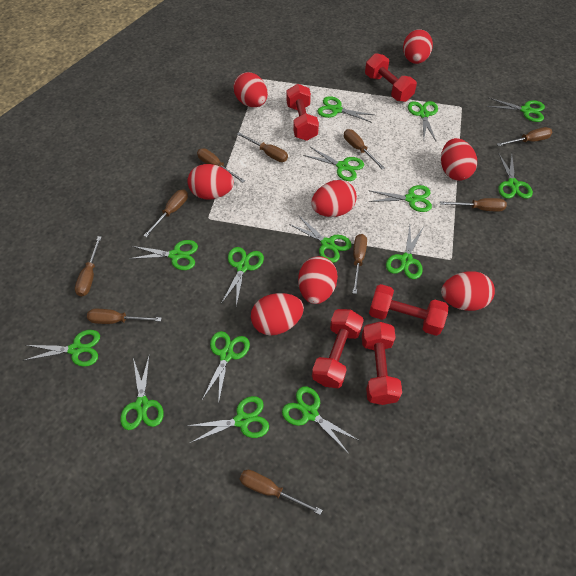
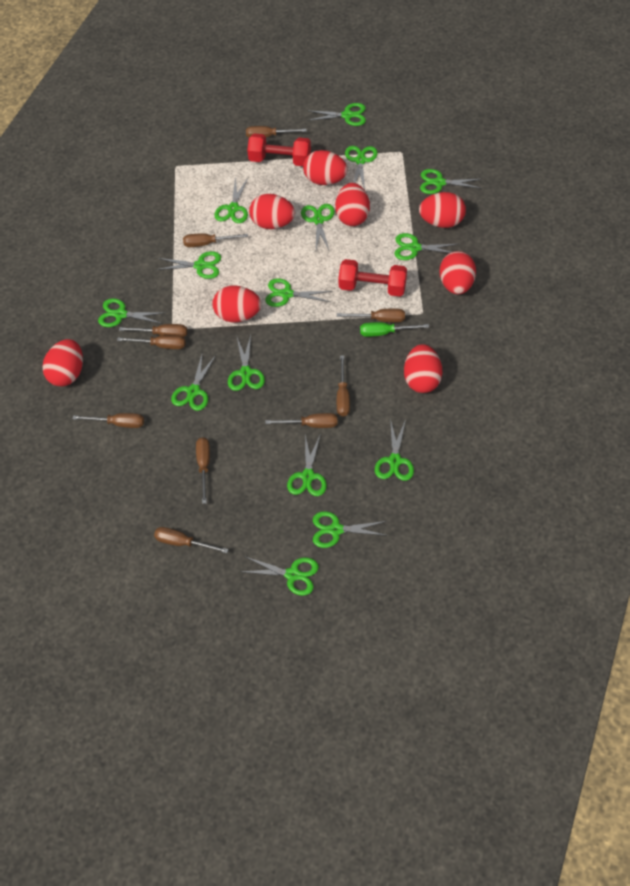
green screwdriver: none = 0 -> [360,322,429,337] = 1
red dumbbell: [286,84,319,141] [312,309,364,388] [362,322,402,405] [365,53,417,102] [369,284,448,336] = 5 -> [247,133,311,166] [338,259,407,297] = 2

